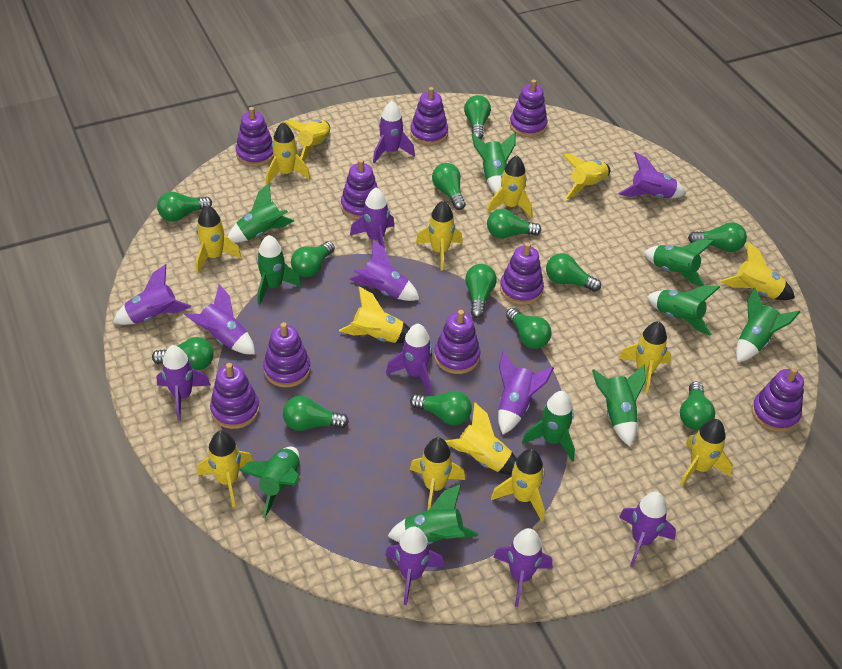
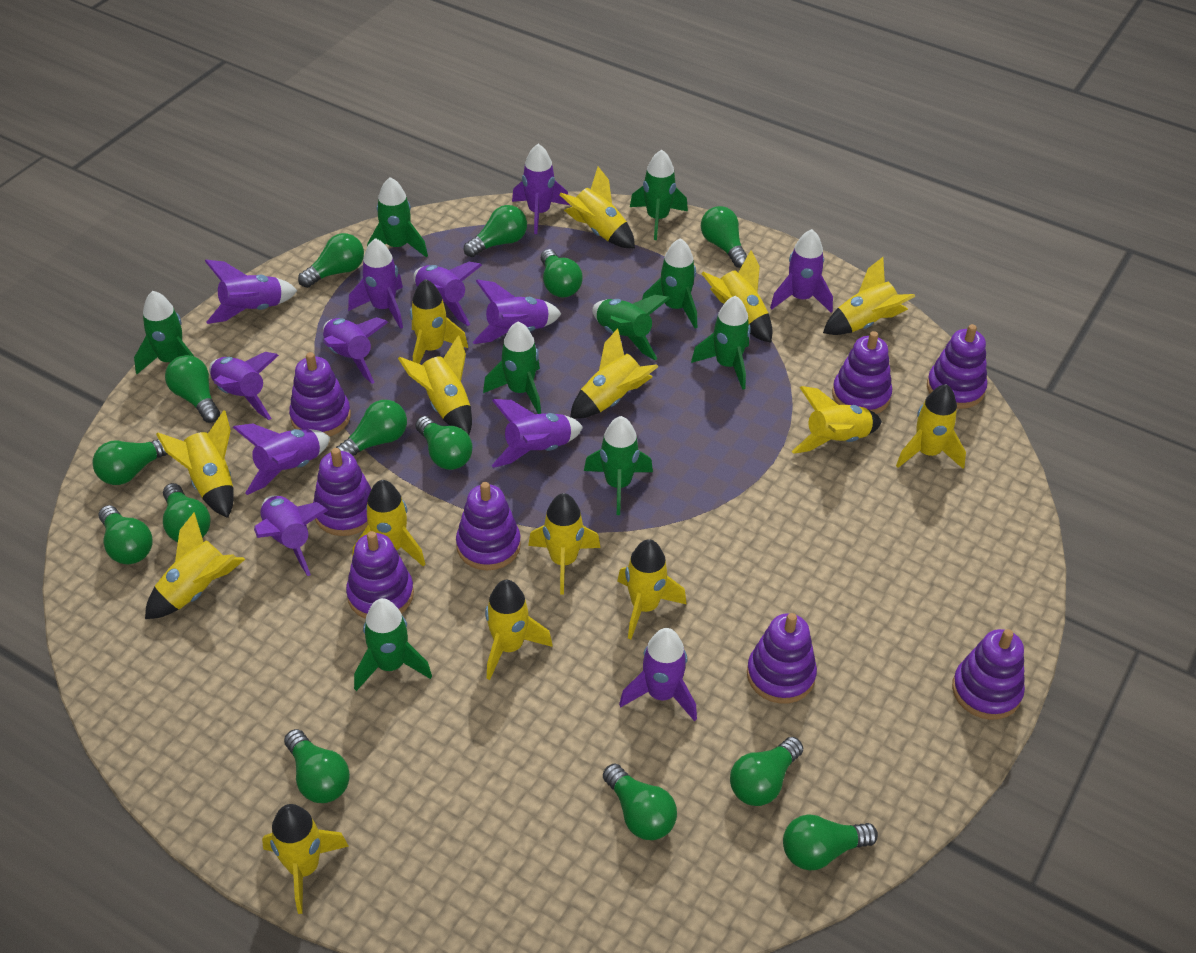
green light bulb: [152,337,214,370] [157,192,212,222] [283,396,349,431] [291,241,335,277] [410,391,472,425] [432,163,466,210] [464,95,491,139] [465,264,497,318] [487,209,541,239] [506,308,552,349] [546,253,601,292] [680,382,715,430] [688,222,747,252] = 13 -> [93,439,169,485] [99,505,152,564] [163,483,211,542] [165,355,220,423] [284,729,350,803] [298,233,364,288] [336,400,407,456] [415,416,473,470] [464,205,527,257] [541,249,583,298] [603,764,677,840] [701,206,747,268] [730,737,803,806] [783,815,878,870] = 14
green rocket: [228,183,294,243] [239,447,300,519] [257,235,301,305] [388,484,478,545] [471,132,516,194] [522,391,575,462] [592,365,646,446] [644,239,714,287] [647,285,720,336] [736,288,800,362] = 10 -> [134,291,195,374] [354,598,432,691] [367,177,428,258] [483,321,541,414] [584,416,653,515] [592,295,670,360] [630,150,688,240] [642,238,697,329] [691,296,751,390] = 9
purple stacking toy: [210,363,260,429] [236,107,274,166] [263,322,311,388] [341,159,378,219] [410,87,448,145] [434,310,480,374] [500,242,544,305] [510,80,548,137] [752,367,804,432] = 9 -> [289,352,351,437] [313,448,371,536] [346,531,414,619] [456,482,521,570] [747,613,817,704] [832,331,892,414] [927,324,987,409] [952,629,1025,720] = 8
yellow rocket: [196,205,242,273] [197,431,253,508] [266,122,310,184] [284,119,330,161] [339,286,410,343] [410,437,465,511] [416,200,463,271] [445,402,517,475] [487,155,532,218] [491,449,545,521] [562,154,610,199] [618,321,671,394] [680,419,733,487] [720,241,795,300] = 14 -> [145,512,245,619] [156,410,233,518] [262,804,349,914] [353,480,425,567] [398,335,472,435] [410,279,468,364] [485,580,553,680] [528,493,601,595] [559,167,635,248] [570,328,658,419] [617,539,687,639] [701,250,772,343] [792,386,882,454] [823,257,916,335] [896,384,966,469] = 15

